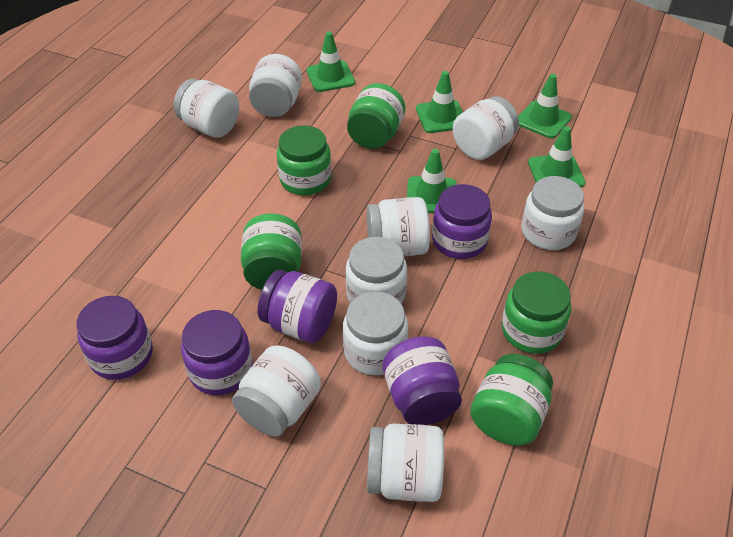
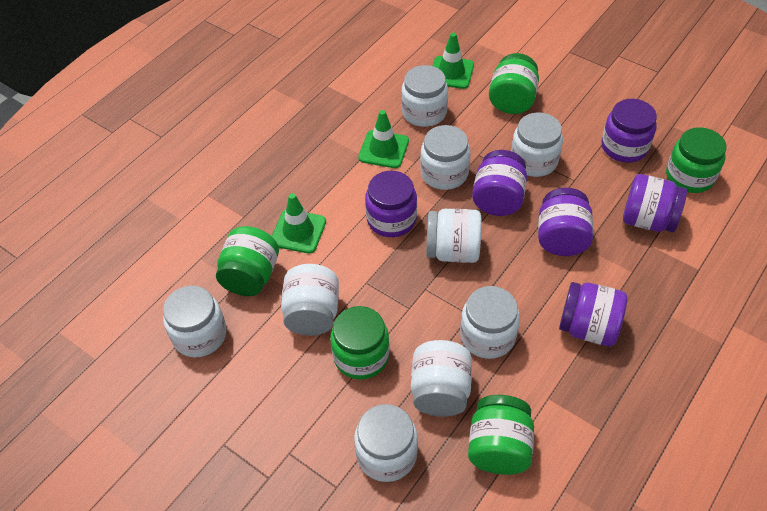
green traffic cone: [307,32,355,92] [407,149,457,213] [416,71,463,133] [518,74,572,138] [528,126,585,187] = 5 -> [272,193,326,254] [358,110,409,168] [432,33,474,89] = 3
purple jar: [76,296,153,380] [181,310,253,395] [258,270,337,343] [383,336,462,425] [432,184,492,259] = 5 -> [365,171,417,237] [472,150,527,216] [538,188,593,256] [559,282,627,347] [601,99,657,162] [623,174,687,232] = 6

